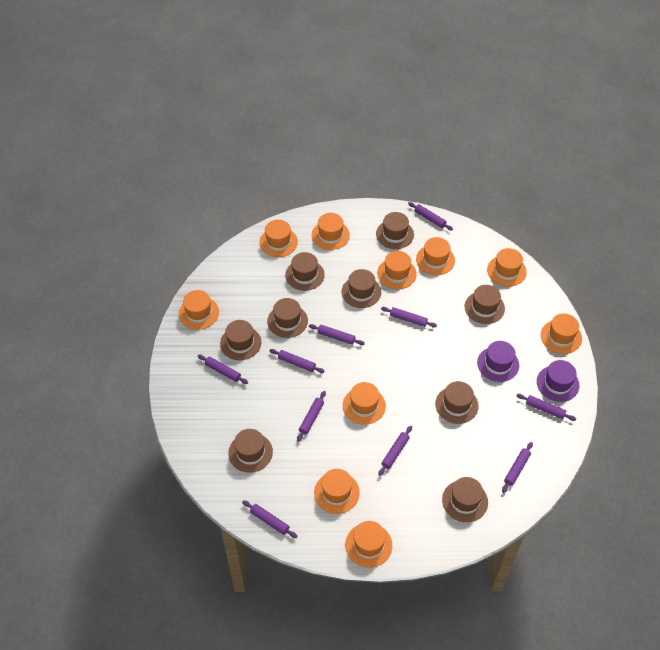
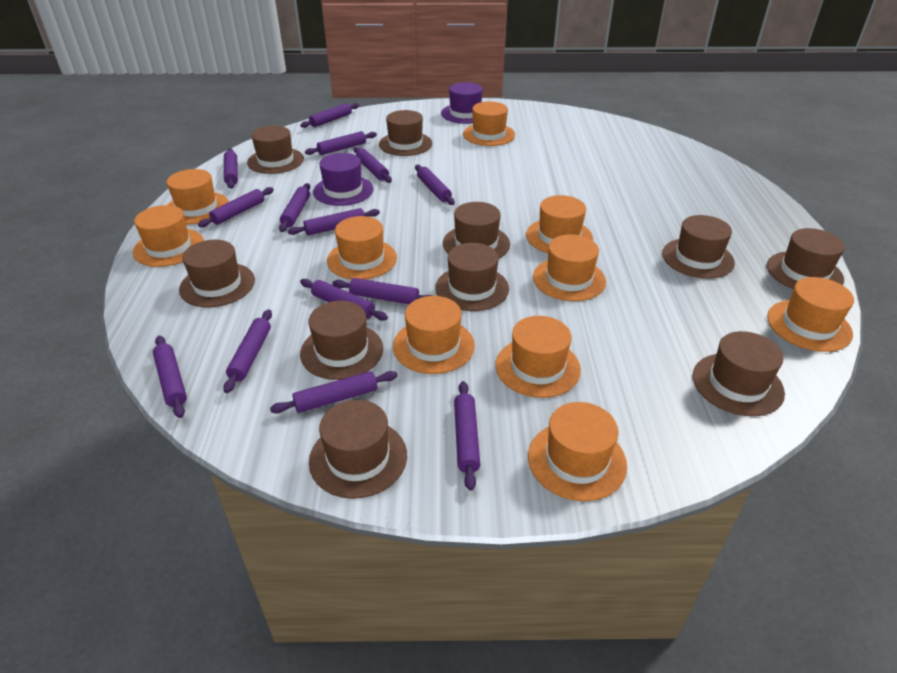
brown hat: [220,320,261,360] [228,429,273,473] [267,298,308,338] [285,252,325,291] [342,269,381,308] [376,212,414,249] [435,381,479,424] [442,477,488,522] [464,285,505,324] = 9 -> [179,240,255,307] [247,126,304,174] [300,301,383,380] [309,400,407,499] [379,110,432,156] [435,243,509,311] [443,202,510,258] [662,215,735,279] [693,331,785,417] [767,228,845,289] = 10
purple rolling pin: [198,355,248,384] [242,500,297,538] [269,349,325,373] [297,391,326,442] [309,324,365,345] [378,426,412,476] [381,307,437,327] [408,202,453,230] [502,442,533,493] [516,394,576,421] = 10 -> [153,336,187,418] [198,187,274,227] [223,309,272,393] [224,148,238,189] [270,371,398,413] [279,183,310,232] [288,208,380,235] [300,103,359,128] [300,279,388,321] [305,131,377,155] [333,278,433,304] [354,147,392,183] [415,165,455,205] [454,381,480,491] = 14

